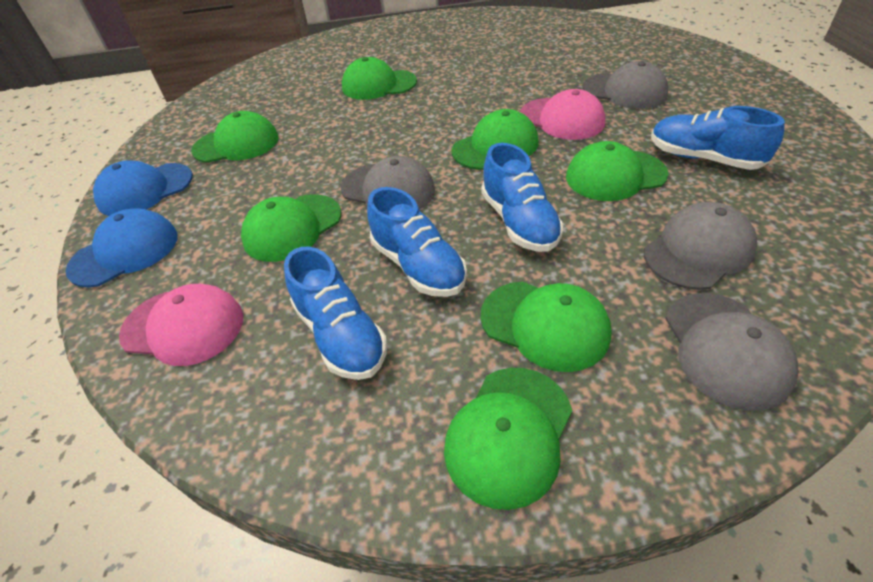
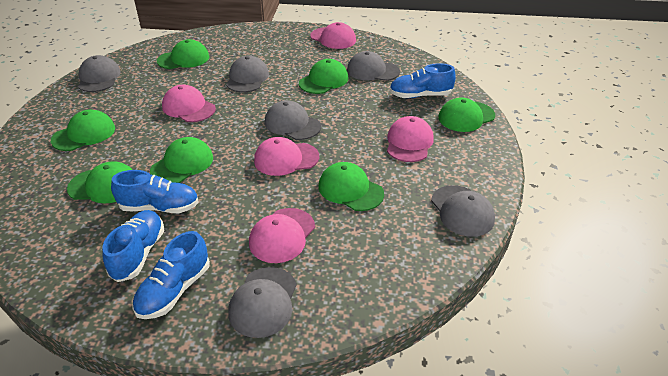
blue cap: [65,208,178,287] [93,160,193,216] = 2 -> none = 0
grey cap: [341,156,435,209] [583,61,669,109] [644,202,757,290] [665,293,799,411] = 4 -> [78,55,121,92] [226,56,269,92] [228,267,297,338] [265,100,321,140] [347,51,400,81] [431,185,495,237] = 6
pink cap: [119,284,243,366] [520,89,605,140] = 2 -> [162,85,216,122] [249,208,315,263] [254,137,319,176] [310,22,356,49] [387,116,434,162] = 5

